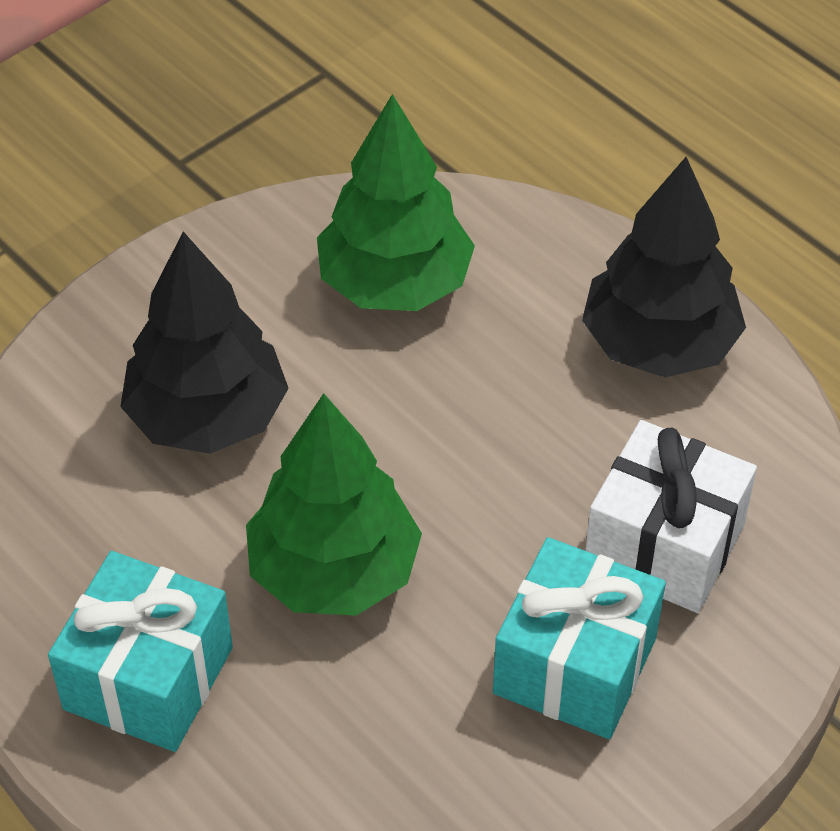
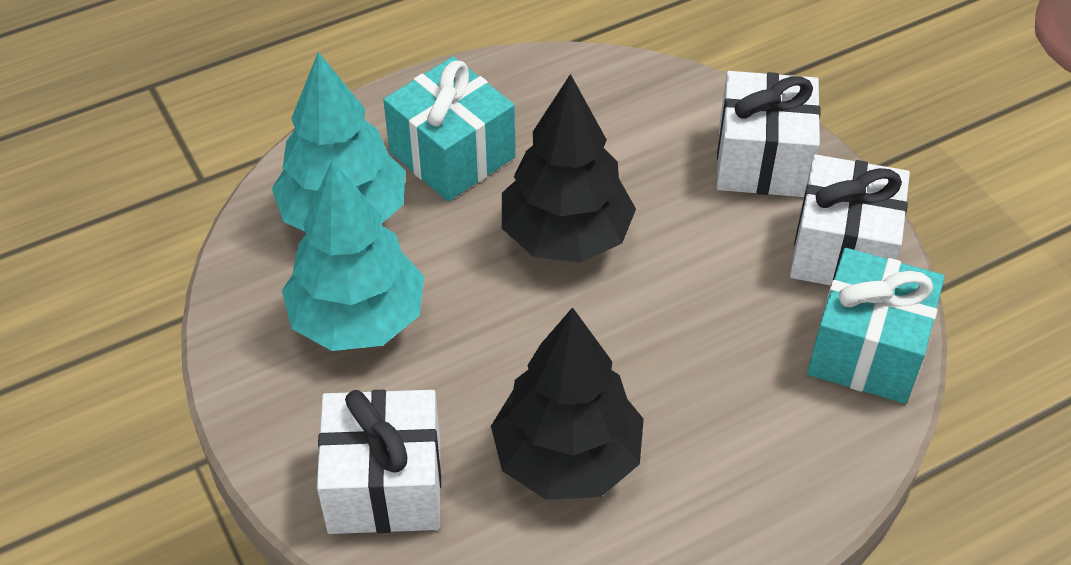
green tree: [246,393,422,616] [317,94,475,311] = 2 -> none = 0
turquoise tree: none = 0 -> [272,52,405,232] [282,160,424,351] = 2
white gift: [585,420,757,613] = 1 -> [317,390,441,534] [717,71,821,197] [790,154,910,286] = 3

